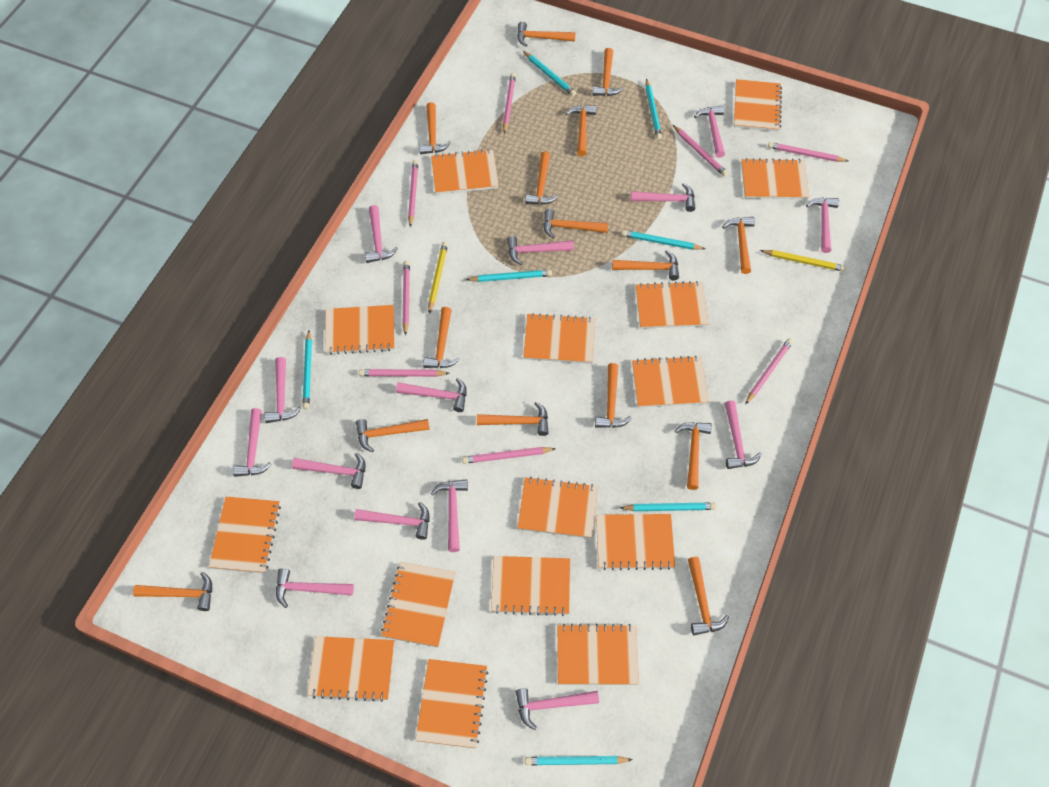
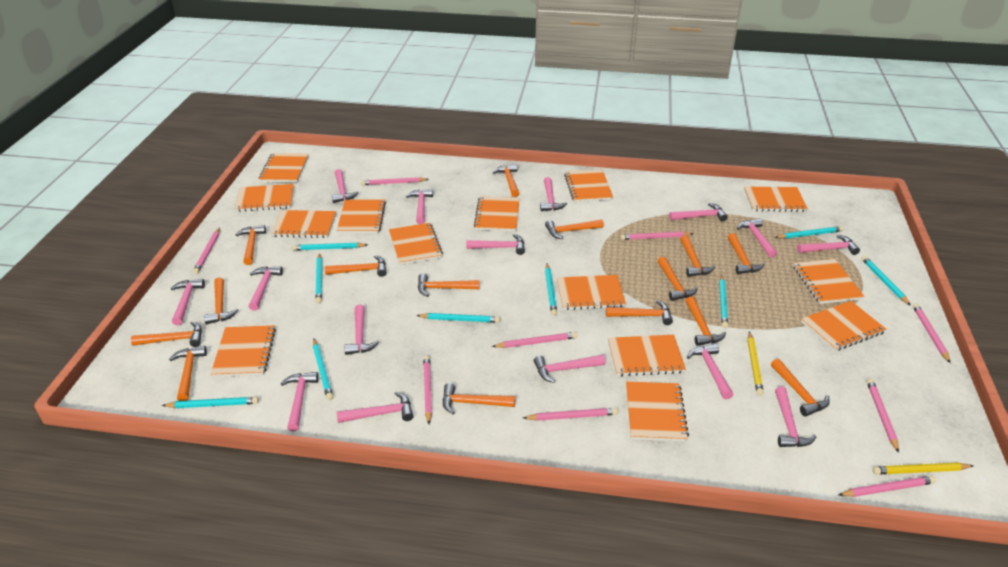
orange notebook: [209,497,281,573] [307,636,394,702] [325,305,395,355] [381,562,456,647] [415,659,488,748] [431,149,499,194] [491,556,570,616] [517,477,598,539] [523,313,595,364] [557,624,639,685] [596,514,675,570] [632,355,709,408] [636,281,708,329] [734,79,782,132] [741,158,809,199] = 15 -> [211,325,276,377] [235,184,294,212] [259,153,308,183] [271,210,336,238] [337,200,386,234] [389,223,443,265] [474,196,519,232] [557,275,626,310] [564,170,613,202] [608,335,686,376] [626,381,689,442] [744,187,808,212] [793,259,864,304] [801,301,886,351] = 14
pink hammer: [233,408,271,477] [264,357,301,423] [276,568,354,608] [292,453,365,489] [354,502,430,540] [365,205,398,263] [396,378,467,412] [431,479,468,552] [507,236,574,265] [516,688,599,730] [631,183,695,212] [694,105,725,158] [725,400,762,469] [806,197,839,253] = 14 -> [171,279,205,325] [249,266,283,310] [281,372,318,431] [332,169,359,203] [337,392,413,423] [344,304,379,355] [406,189,433,224] [466,234,525,255] [534,355,606,383] [540,177,567,211] [669,203,728,222] [687,343,733,399] [737,218,777,258] [775,387,816,447] [797,235,860,255] = 15
pink pencil: [359,369,450,377] [402,261,410,336] [408,160,418,227] [462,447,556,464] [503,73,516,134] [673,125,728,177] [745,338,793,404] [768,142,848,162] = 8 -> [193,228,220,274] [361,177,428,185] [423,356,432,424] [492,332,577,348] [523,408,618,421] [620,232,693,240] [838,476,936,497] [867,379,899,453] [913,303,951,363] = 9
turquoise pencil: [302,330,312,409] [466,270,552,282] [523,51,576,96] [525,756,633,765] [620,503,716,511] [622,230,705,250] [645,79,662,140] = 7 -> [162,397,259,408] [292,243,368,250] [313,339,333,400] [315,253,322,303] [416,313,500,323] [545,264,557,316] [719,275,728,328] [775,226,843,239] [861,256,911,306] = 9

